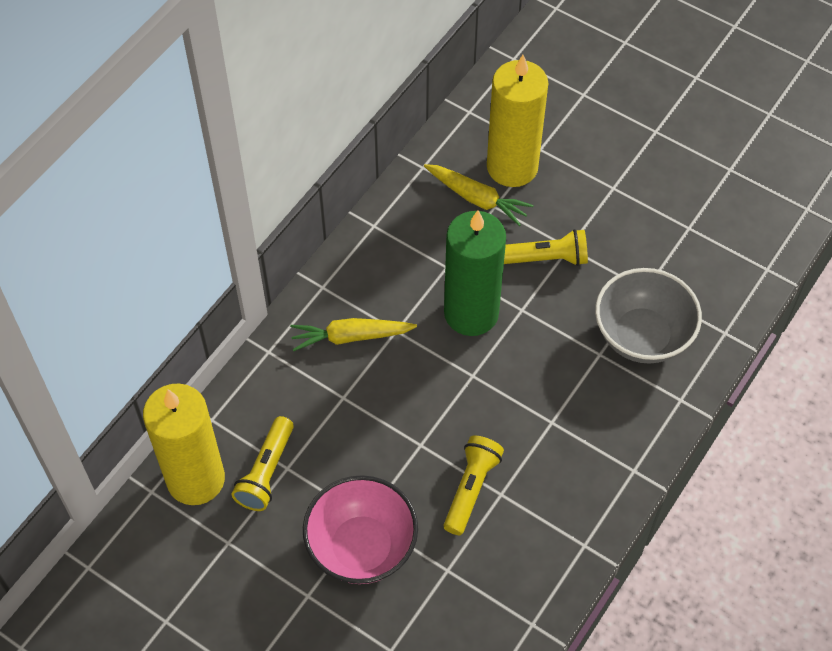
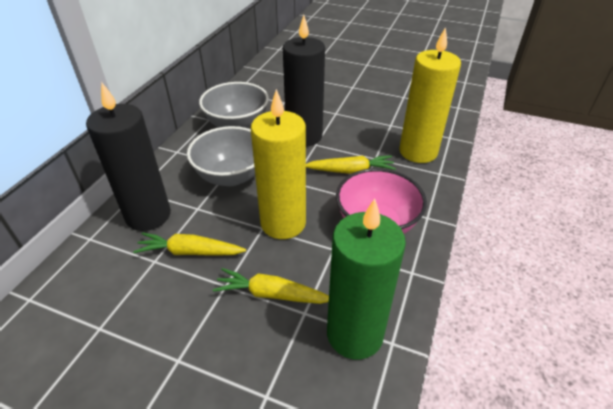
black candle: none = 0 -> [86,82,171,231] [283,15,325,147] = 2
grey bowl: [595,268,702,364] = 1 -> [187,126,255,186] [199,82,269,129] = 2
yellow carrot: [290,318,417,351] [424,164,533,226] = 2 -> [133,232,246,256] [213,268,329,304] [306,155,396,174] = 3
yellow flashlight: [232,416,294,511] [444,436,504,535] [504,229,588,266] = 3 -> none = 0

